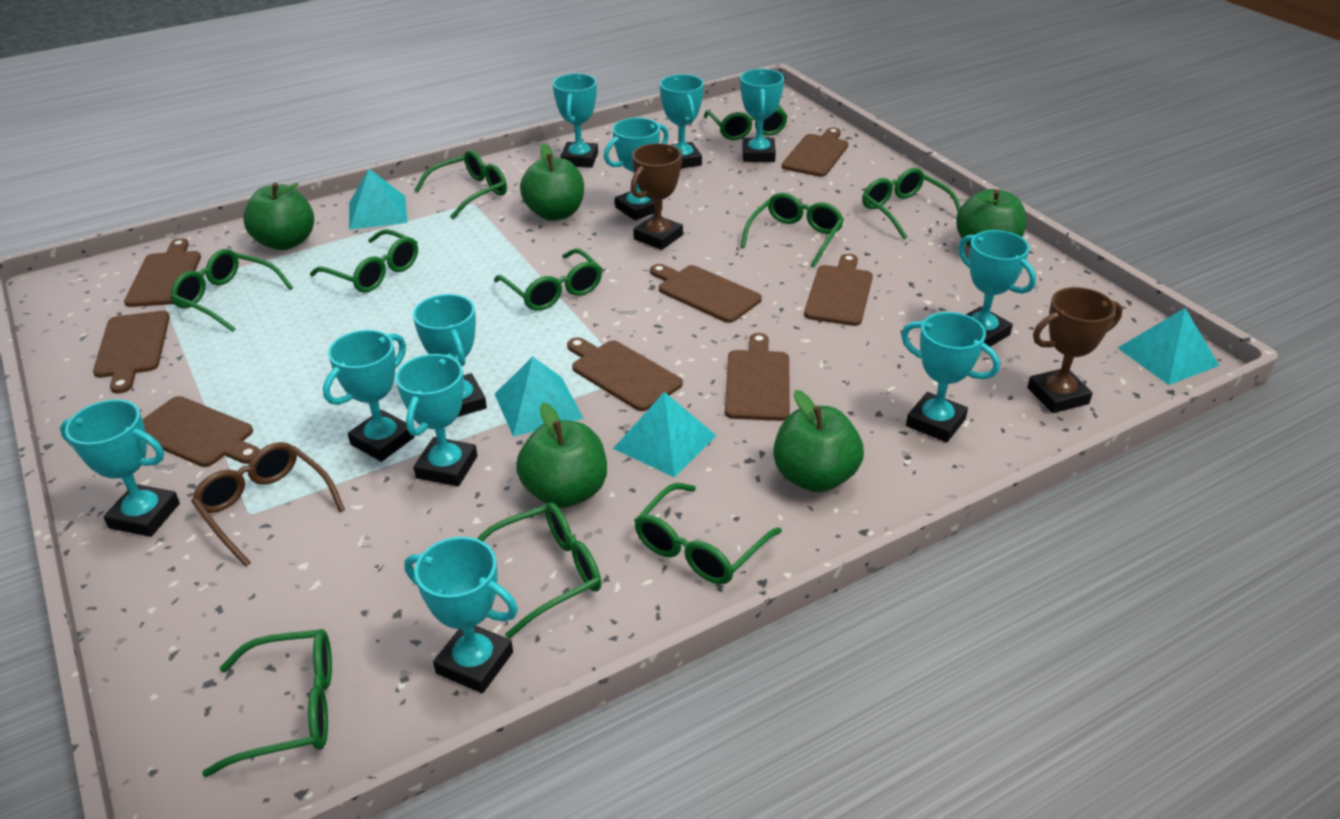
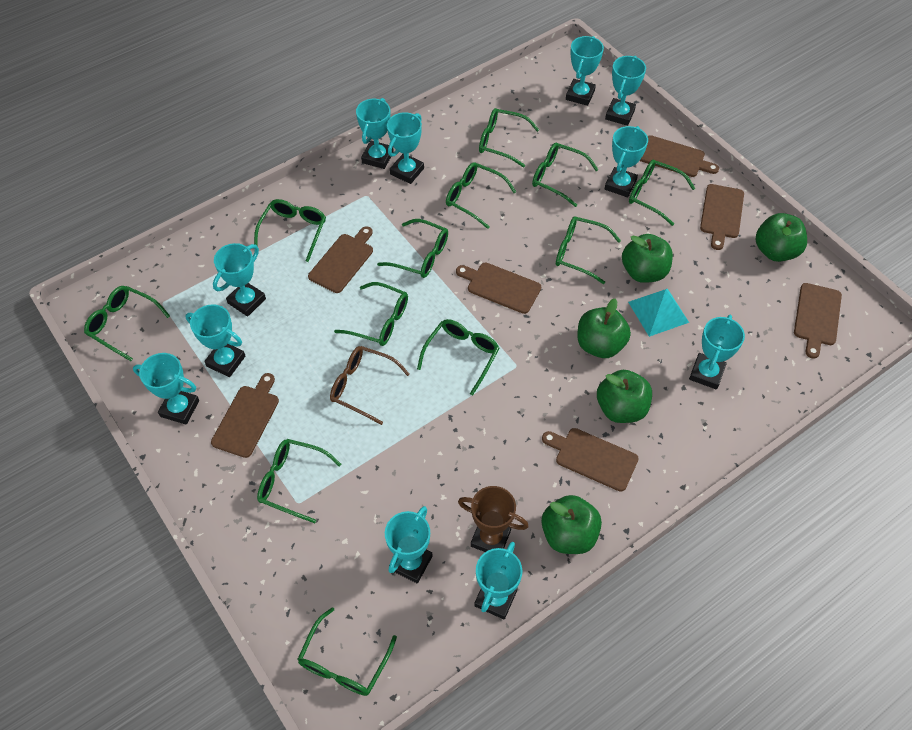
brown cutting board: [93,311,170,394] [124,238,201,307] [142,396,260,467] [567,337,683,411] [650,264,762,323] [725,333,790,421] [782,128,848,177] [804,254,873,326] = 8 -> [211,373,279,458] [308,226,373,293] [456,263,541,314] [542,428,639,492] [640,135,719,177] [700,184,744,250] [794,283,842,359] = 7
brown trophy: [631,143,683,250] [1027,287,1122,413] = 2 -> [458,486,529,552] = 1
green glasses: [170,249,293,332] [202,629,332,777] [310,229,418,293] [414,150,507,219] [477,503,601,639] [494,248,602,311] [634,483,782,584] [704,105,788,140] [740,193,844,267] [862,168,961,239] = 10 -> [84,286,170,361] [254,199,326,262] [257,439,341,523] [297,607,397,696] [334,282,408,346] [377,219,448,278] [417,319,499,395] [446,162,516,229] [479,108,539,167] [532,143,599,207] [556,216,621,284] [629,160,695,226] = 12
turquoise pyramid: [349,169,407,230] [495,357,584,437] [613,392,717,478] [1118,308,1220,385] = 4 -> [628,289,689,337] = 1

